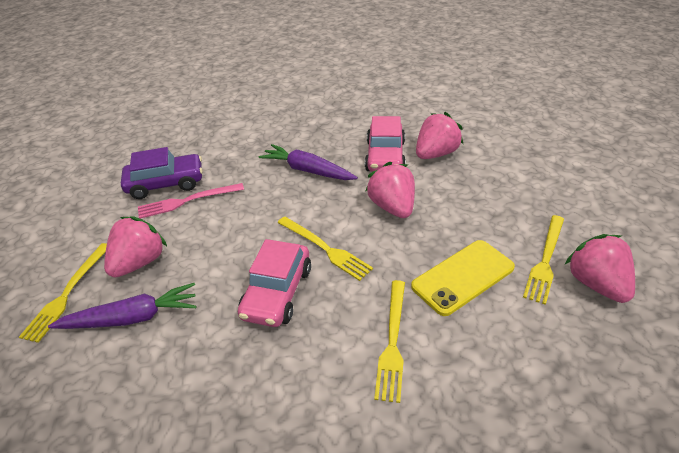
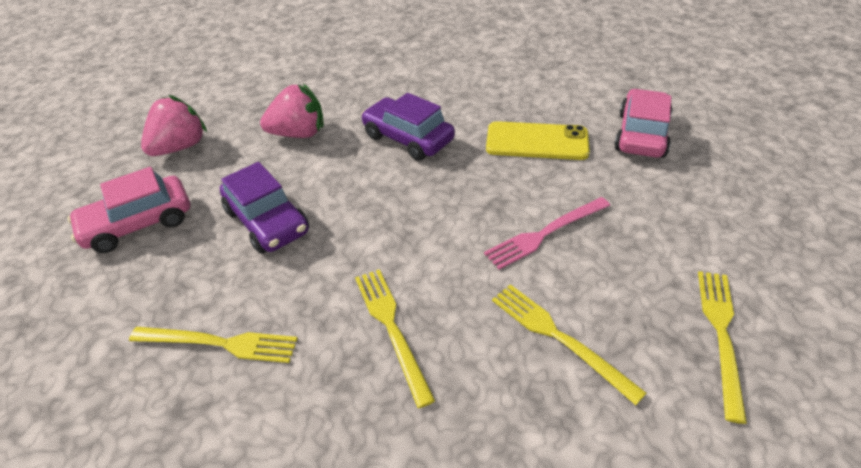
pink strawberry: [104,216,167,277] [366,162,415,218] [416,112,463,159] [565,234,635,303] = 4 -> [141,95,207,156] [260,84,324,138] = 2
purple car: [121,147,203,199] = 1 -> [220,162,309,254] [361,93,455,161] = 2
purple carrot: [48,283,197,329] [259,144,358,180] = 2 -> none = 0

